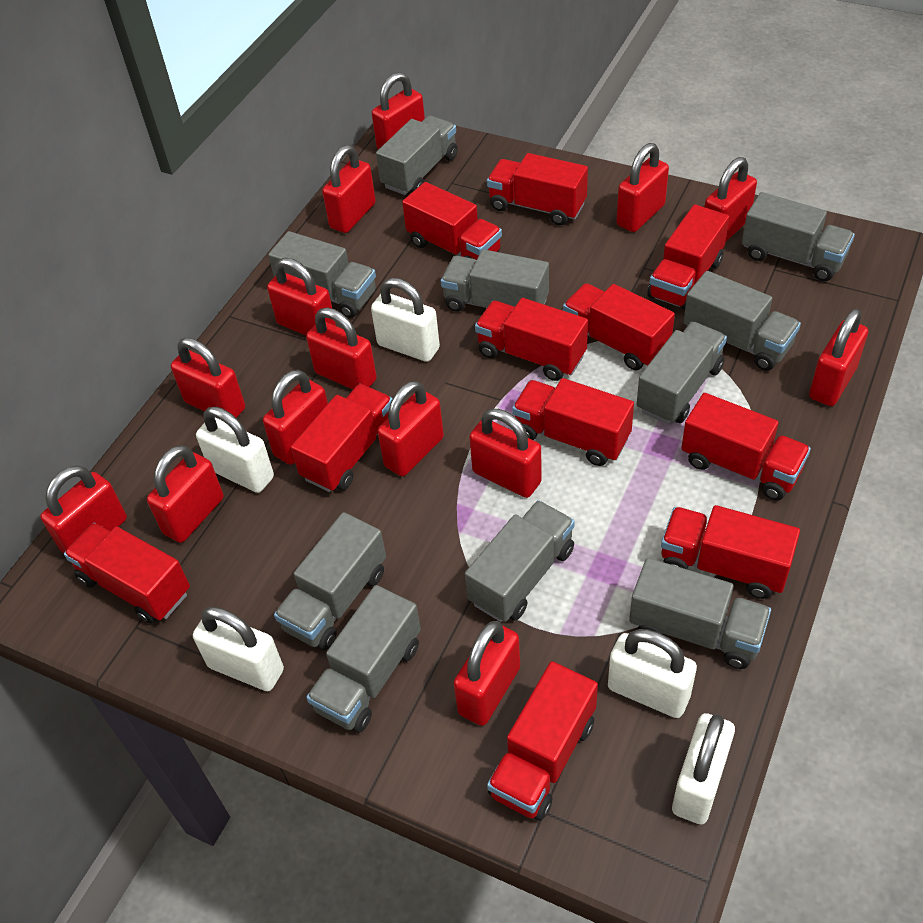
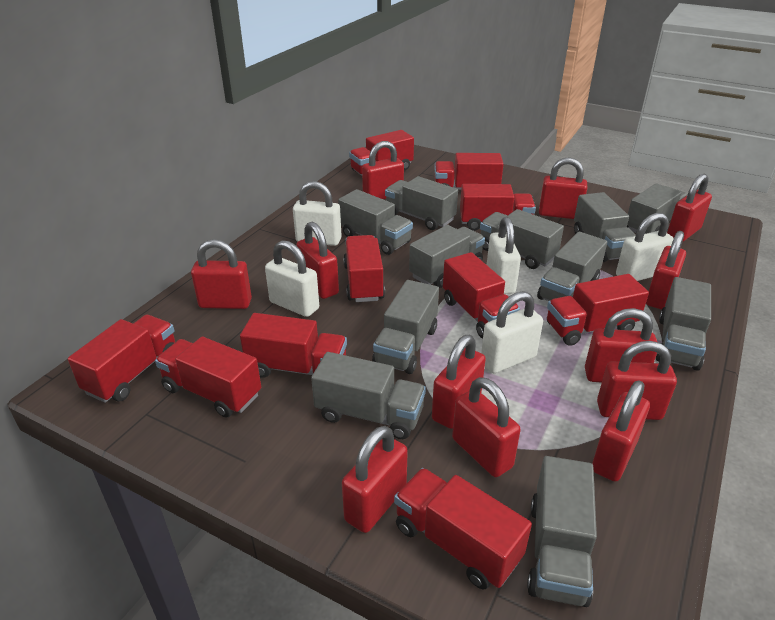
grey truck: [268,231,376,318] [274,512,386,650] [306,585,421,733] [376,116,458,195] [441,249,549,312] [465,500,575,622] [629,558,771,669] [637,322,727,424] [683,271,801,371] [742,192,855,282] = 10 -> [311,352,426,439] [338,189,413,255] [372,280,439,374] [385,176,458,230] [409,225,485,288] [480,209,564,269] [527,456,597,607] [537,232,607,301] [574,192,636,262] [627,183,687,234] [656,277,711,371] = 11
red padlock: [40,466,127,553] [147,445,224,543] [171,338,245,418] [263,370,328,465] [267,258,336,335] [306,308,377,390] [322,145,376,233] [372,72,425,150] [377,381,444,476] [453,621,520,726] [469,409,542,498] [616,143,669,232] [705,157,757,242] [809,309,868,406] = 14 -> [191,239,252,309] [296,222,339,299] [342,426,408,533] [362,141,404,199] [432,335,486,429] [452,377,521,477] [539,157,587,219] [585,308,657,383] [592,381,650,482] [597,341,677,420] [646,231,686,310] [667,174,712,242] = 12
red truck: [64,523,190,624] [291,384,393,492] [402,182,502,260] [475,298,588,381] [487,153,588,225] [487,661,598,821] [512,378,634,466] [563,283,675,370] [647,204,729,310] [661,505,800,599] [681,393,811,500] = 11 -> [68,315,175,403] [155,336,261,418] [240,313,347,378] [343,235,385,302] [349,130,414,176] [394,468,532,590] [434,153,504,190] [443,252,520,338] [460,184,536,231] [547,274,649,346] = 10

